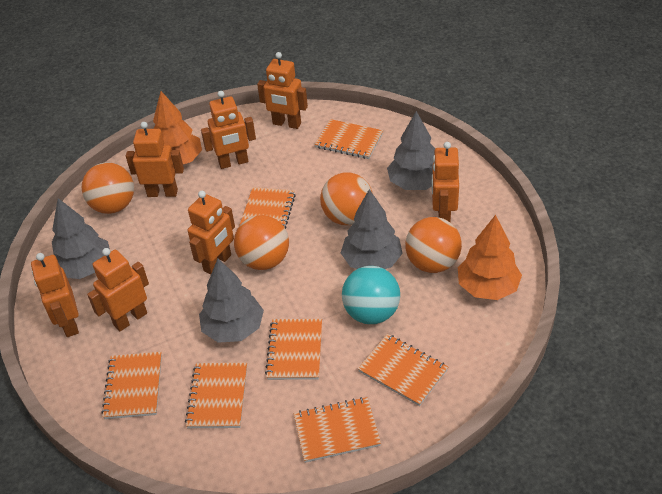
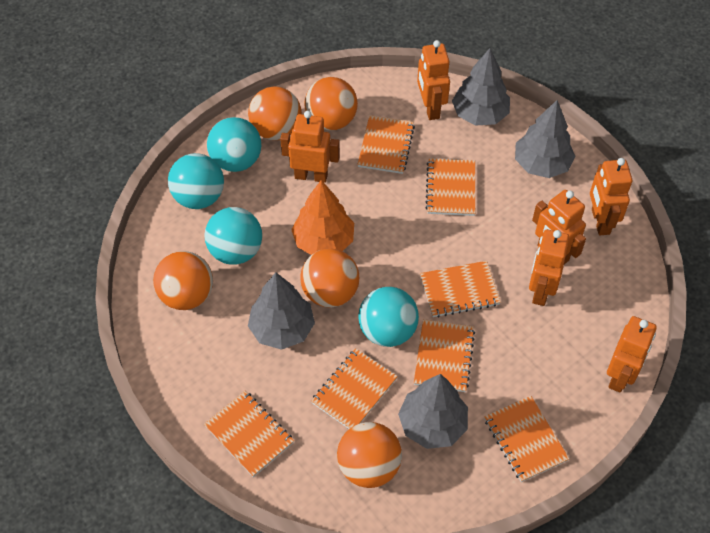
orange ball: [82,162,134,214] [234,215,289,270] [320,172,372,225] [405,217,462,273] = 4 -> [153,251,213,310] [248,86,302,140] [301,249,359,307] [304,77,358,130] [337,422,402,488] = 5
orange robot: [31,253,79,337] [87,248,149,331] [126,122,184,197] [188,191,235,274] [201,91,256,169] [257,52,308,129] [432,142,459,222] = 7 -> [280,111,340,183] [417,40,450,120] [529,229,569,306] [532,190,586,264] [590,158,632,235] [607,316,657,393] = 6
orange tree: [153,91,202,164] [458,215,522,300] = 2 -> [291,180,354,255] = 1
turquoise ball: [342,266,400,324] = 1 -> [168,153,224,209] [204,207,262,265] [207,117,261,172] [359,287,419,347] = 4

